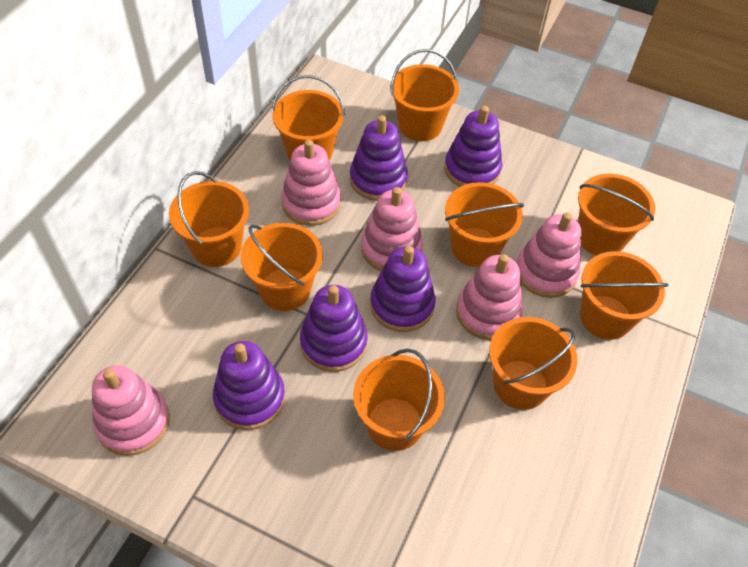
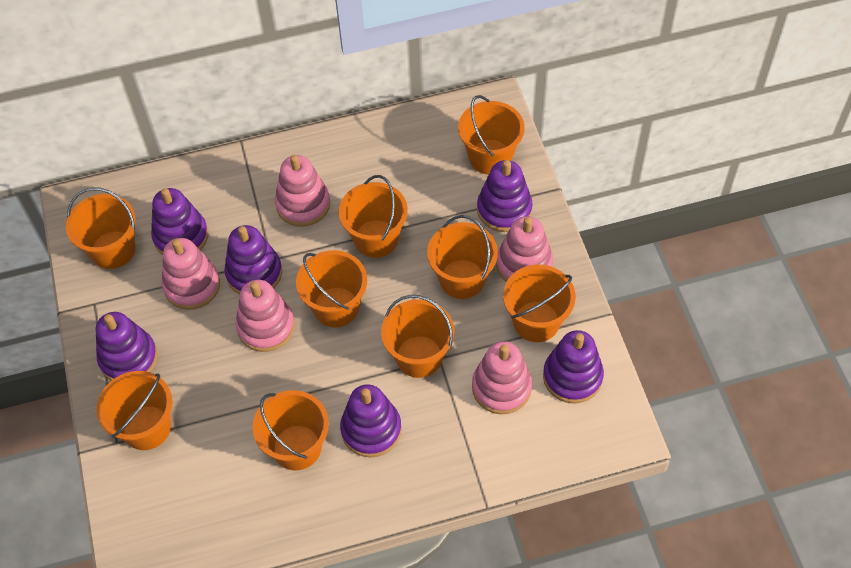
purple stacking toy: [213,341,285,430] [300,285,368,372] [350,115,408,201] [370,246,436,332] [444,106,502,187] = 5 -> [96,312,158,381] [151,188,208,255] [224,225,282,294] [340,384,402,457] [477,160,532,232] [543,330,604,404] = 6

